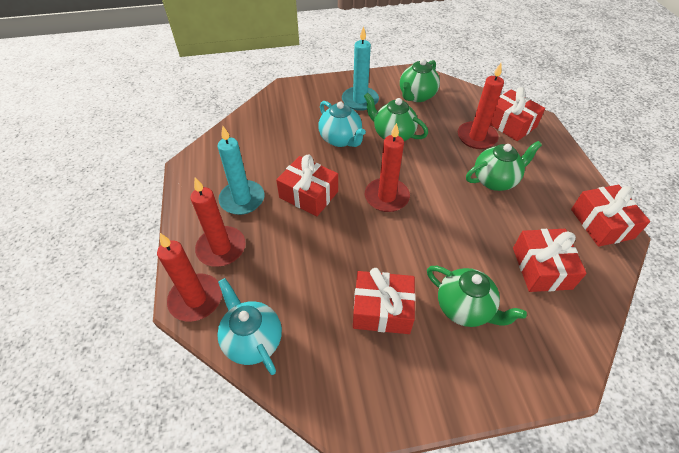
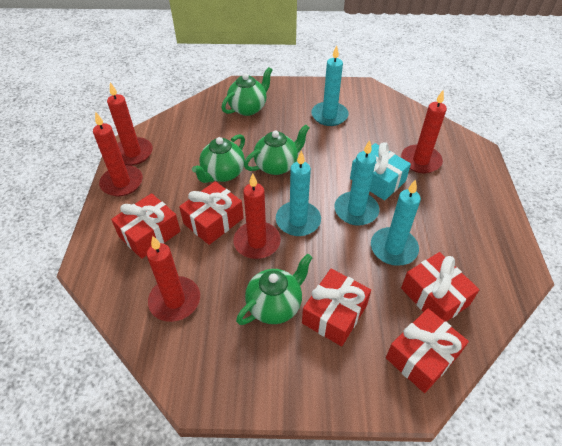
red candle: [157,233,222,322] [190,178,246,267] [365,123,410,212] [458,63,504,149] = 4 -> [93,112,143,196] [107,82,153,165] [147,236,200,322] [233,173,281,259] [401,91,447,173] = 5
turquoise candle: [217,126,264,215] [342,26,379,111] = 2 -> [276,151,321,236] [311,45,349,126] [334,140,379,226] [371,180,421,266] = 4
turquoise gift: none = 0 -> [350,142,411,200] = 1
turquoise teapot: [217,278,282,375] [318,101,366,147] = 2 -> none = 0

